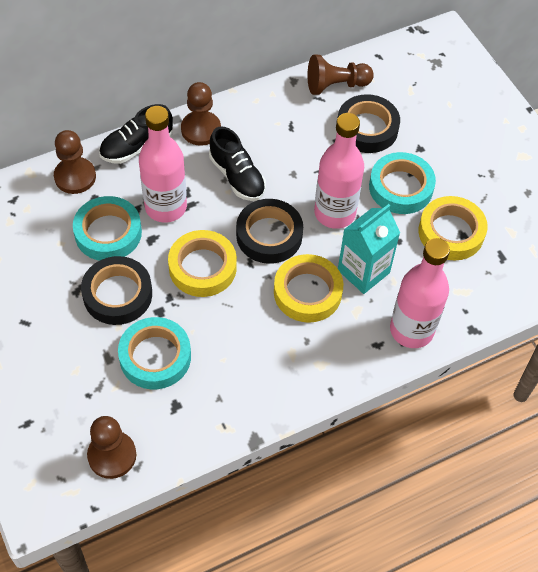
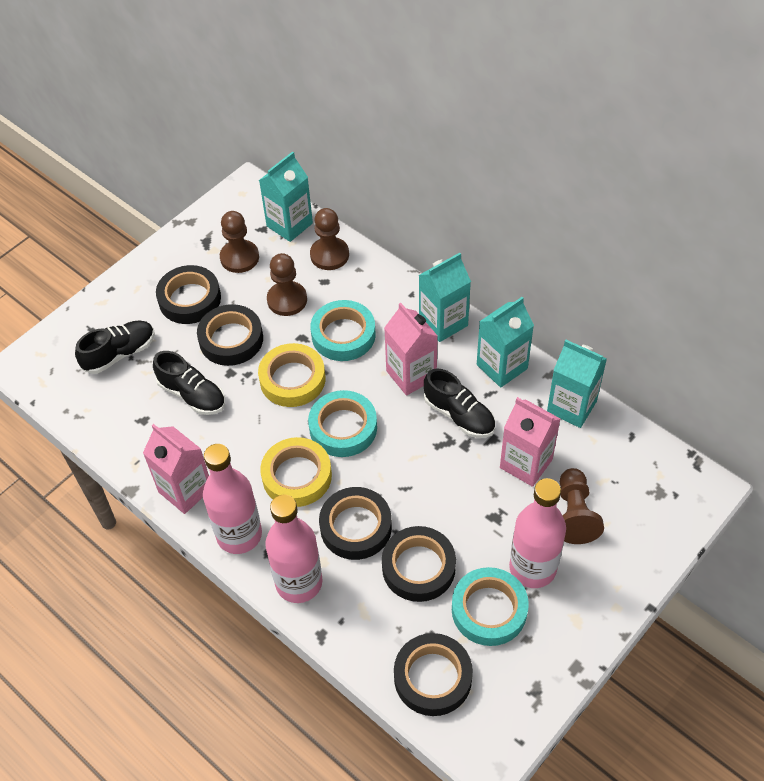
black shoe: [99,104,173,164] [209,127,266,201] = 2 -> [75,321,155,374] [153,351,225,415] [424,368,495,438] = 3
black tape: [81,256,152,325] [236,199,303,264] [338,94,400,153] = 3 -> [156,265,221,324] [197,304,263,366] [319,487,392,560] [382,526,456,602] [394,633,473,716] = 5
pink carton: none = 0 -> [143,424,209,514] [384,303,438,396] [500,397,560,487] = 3
turquoise carton: [338,204,400,294] = 1 -> [259,151,313,242] [419,253,471,342] [477,297,534,387] [547,340,607,428] = 4
yellow tape: [168,230,237,297] [274,254,343,323] [419,196,488,260] = 3 -> [258,343,325,407] [260,437,332,507] = 2

